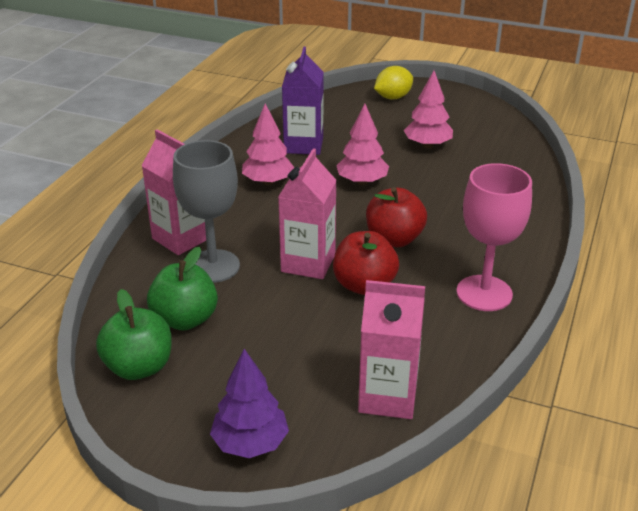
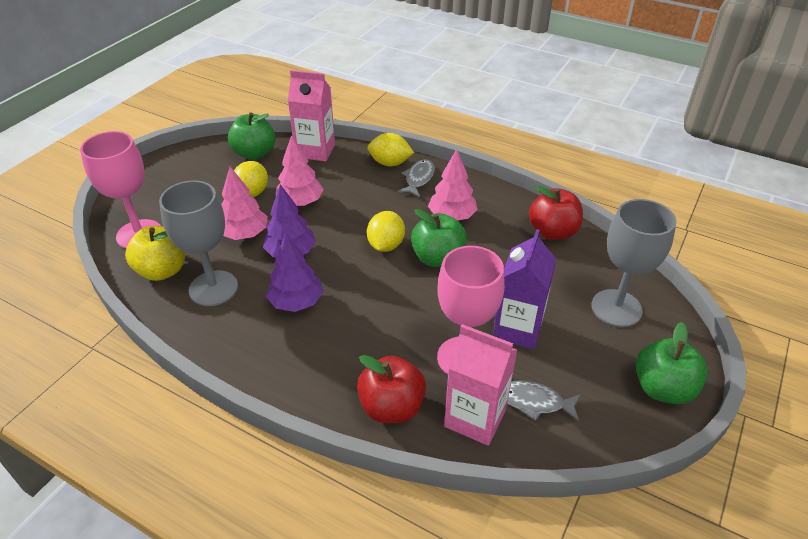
green apple: [96,289,172,380] [147,247,218,331] = 2 -> [228,113,275,160] [411,209,467,267] [636,322,708,404] = 3
grey fish: none = 0 -> [398,160,435,197] [507,381,581,421] = 2
grey goblet: [173,140,240,283] = 1 -> [159,180,238,306] [592,199,676,327] = 2
pink carton: [141,129,206,255] [278,149,337,279] [358,280,425,419] = 3 -> [288,70,335,161] [444,324,517,446] = 2
pink goblet: [456,163,532,311] = 1 -> [80,131,161,249] [437,246,505,374] = 2
purple tree: [210,349,289,458] = 1 -> [263,184,316,258] [266,233,323,312] = 2
yellow apple: none = 0 -> [125,226,185,281] = 1
yellow lemon: [374,66,413,99] = 1 -> [234,161,268,197] [367,133,414,166] [367,211,405,252] = 3

